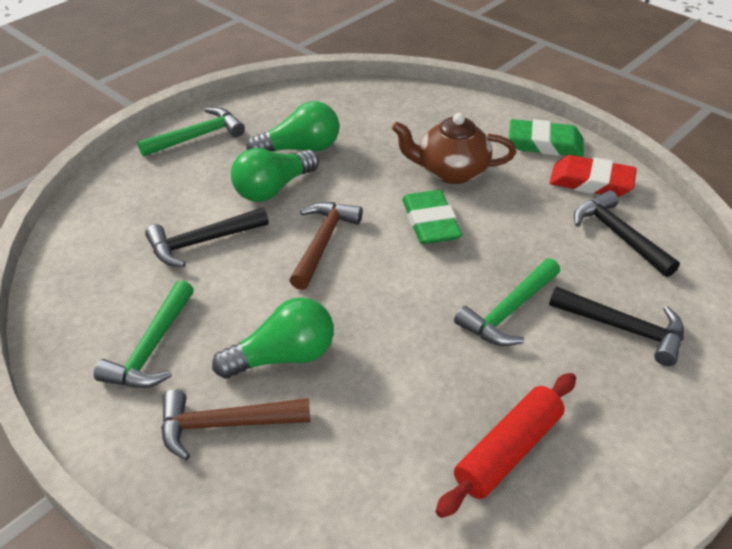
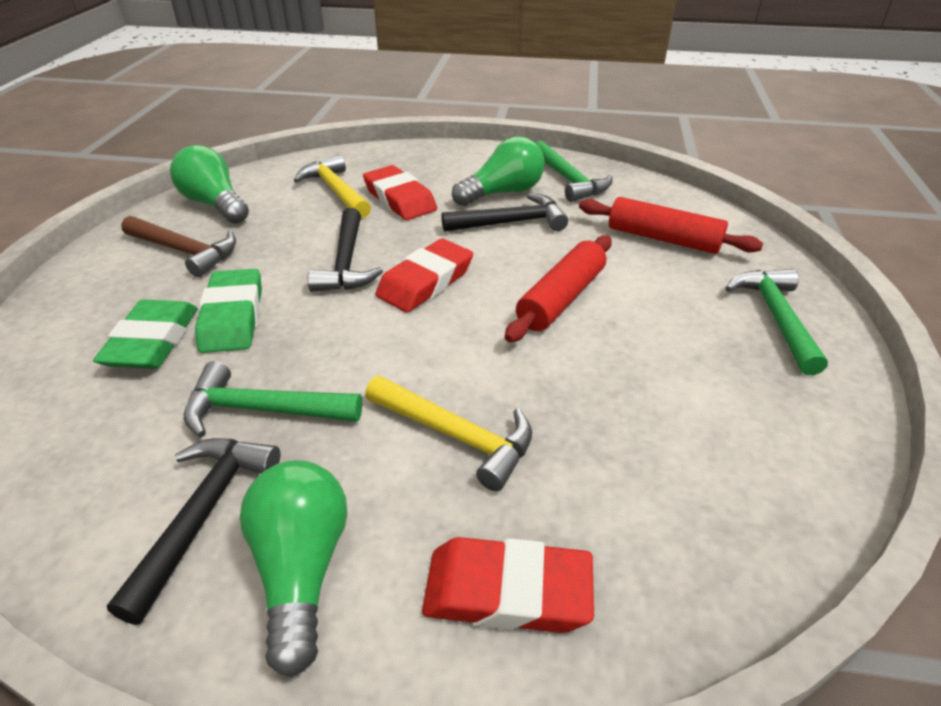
brown hammer: [161,390,310,460] [289,202,363,290] = 2 -> [121,216,236,277] = 1
brown teapot: [392,113,516,184] = 1 -> none = 0
red eraser: [549,155,637,197] = 1 -> [363,165,437,220] [375,239,473,312] [422,537,594,633] = 3
red rolling pin: [436,373,576,518] = 1 -> [505,235,612,342] [579,197,763,254] = 2
yellow hammer: none = 0 -> [293,155,371,218] [365,376,532,491] = 2

